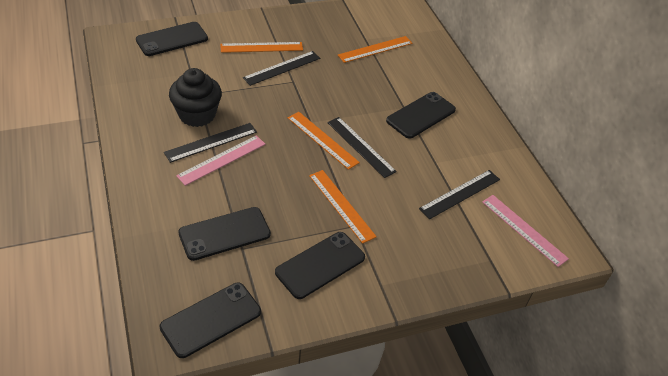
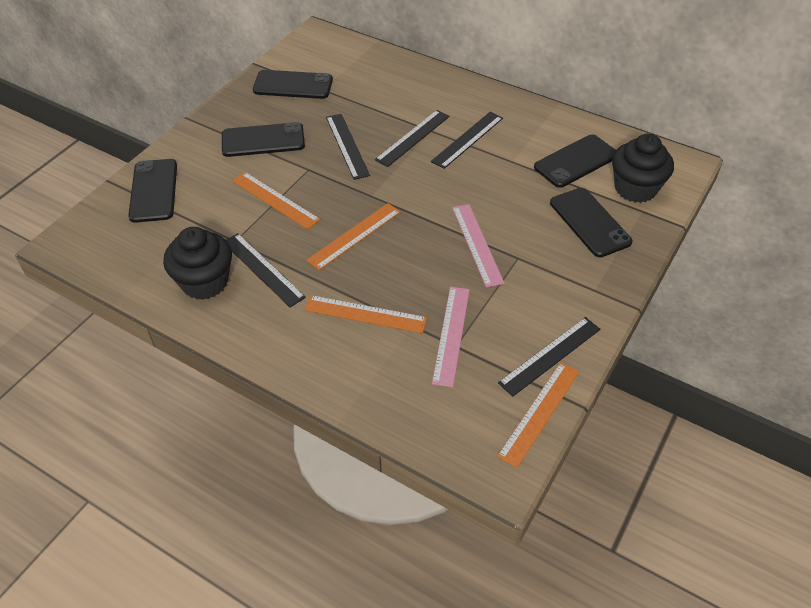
black cupcake: [169,68,222,127] = 1 -> [163,227,232,300] [612,134,674,203] = 2
black ruler: [164,123,257,163] [243,51,320,86] [327,117,397,178] [419,170,500,219] = 4 -> [226,233,306,307] [326,114,370,180] [375,110,450,167] [431,112,503,169] [498,317,600,397] = 5

